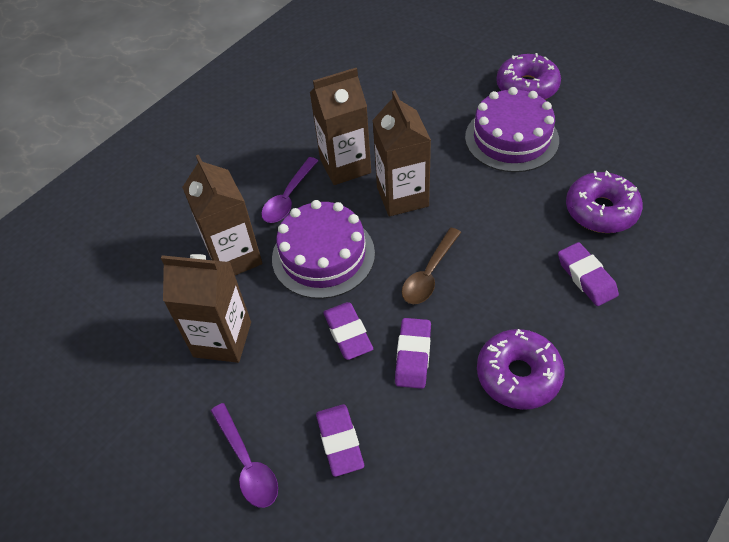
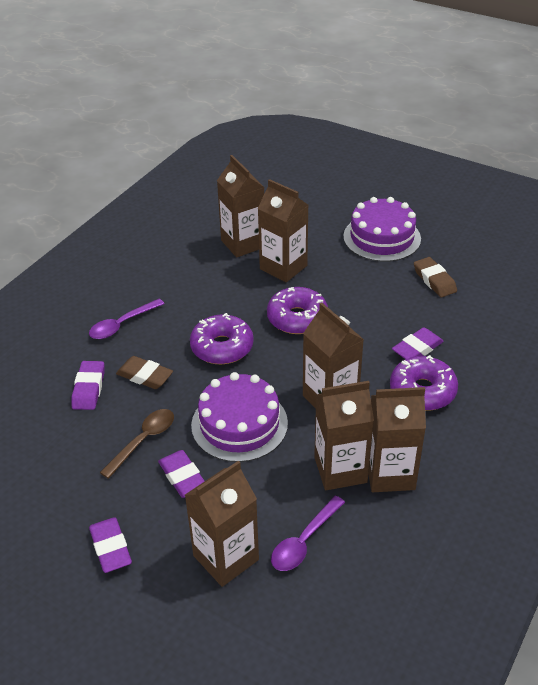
brown carton: [161,254,251,363] [182,155,263,275] [310,68,371,185] [372,90,431,217] = 4 -> [185,461,259,587] [217,155,264,257] [258,179,308,282] [303,302,364,408] [314,381,374,490] [368,387,426,492] = 6
brown eraser: none = 0 -> [116,356,173,389] [414,257,457,297] = 2

